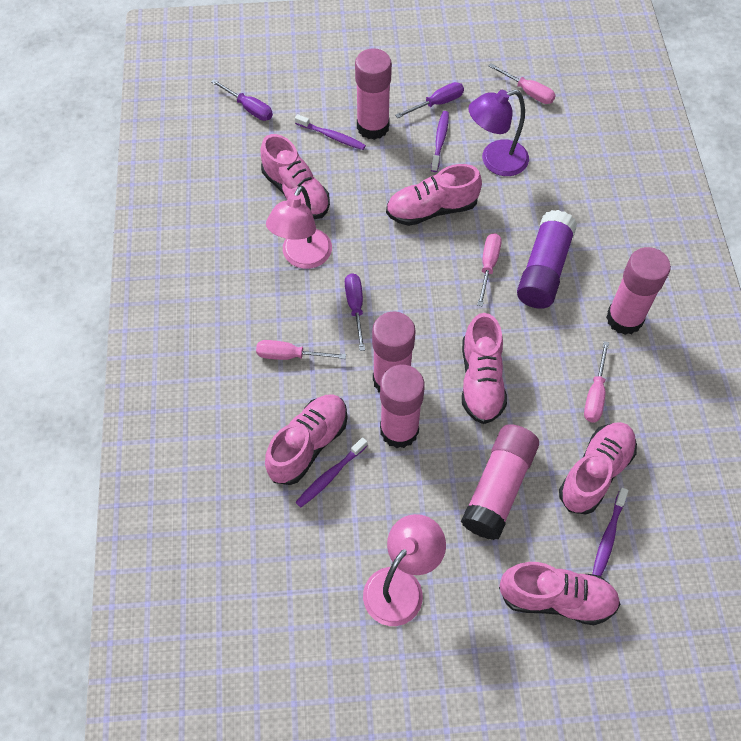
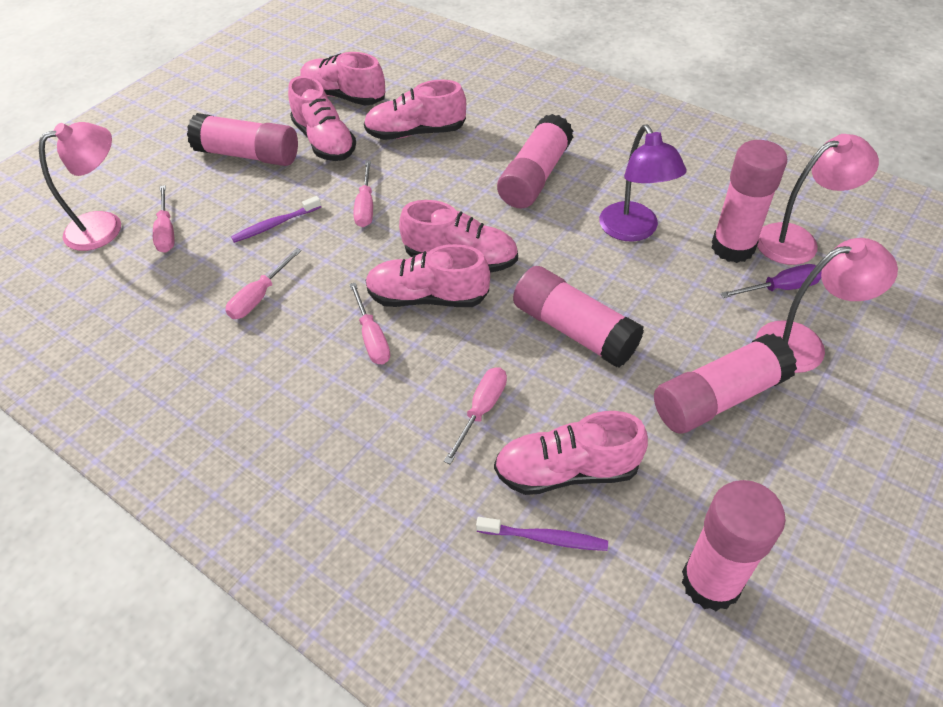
pink glue stick: [355,48,392,140] [372,312,416,393] [380,365,425,448] [461,424,539,540] [606,247,671,335] = 5 -> [187,113,298,166] [497,114,573,209] [513,266,644,368] [654,334,797,434] [681,480,786,611] [711,140,787,263] = 6
pink lamp: [266,185,332,269] [363,514,446,626] = 2 -> [39,122,121,251] [756,238,898,373] [757,134,879,265] = 3
pink screwdriver: [256,340,346,360] [477,233,502,306] [489,63,556,104] [584,341,609,422] = 4 -> [153,185,175,253] [225,248,302,319] [349,283,390,364] [353,161,373,227] [444,367,507,464] = 5
purple glue stick: [517,210,577,309] = 1 -> none = 0
purple screwdriver: [211,79,273,121] [345,273,365,351] [395,82,464,118] = 3 -> [720,264,822,298] = 1
purple toothbrush: [295,114,366,150] [296,437,368,508] [431,111,449,172] [592,488,629,576] = 4 -> [231,196,321,243] [476,517,608,551] = 2

